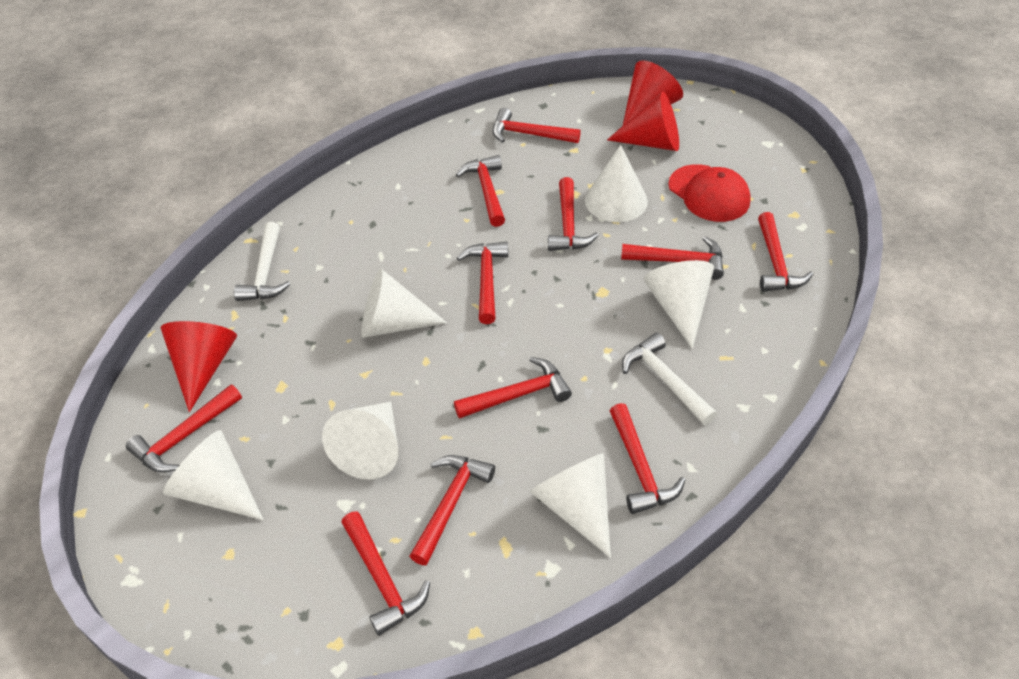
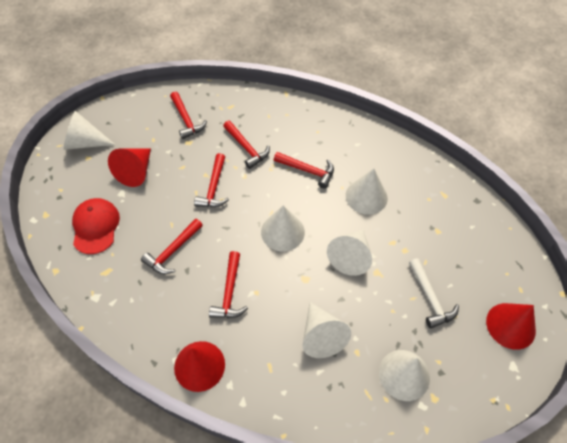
red hammer: [126,385,242,472] [341,511,430,636] [410,455,495,565] [454,357,572,419] [456,155,505,227] [457,242,508,324] [492,108,581,143] [548,177,599,251] [610,403,685,514] [621,236,724,280] [758,212,813,292] = 11 -> [141,219,203,274] [170,92,207,139] [194,153,229,207] [209,251,248,318] [223,121,270,169] [274,152,334,189] = 6
white hammer: [234,222,290,301] [622,333,717,425] = 2 -> [409,258,459,329] = 1

